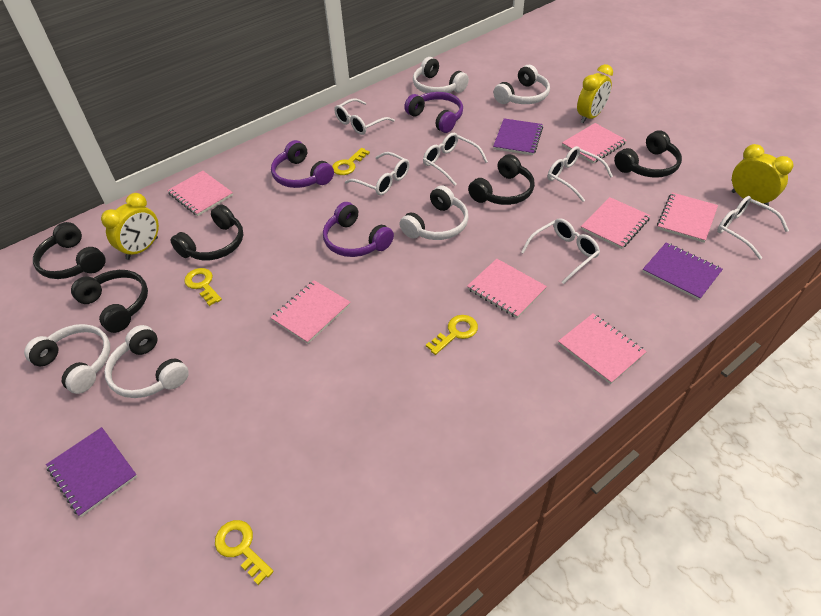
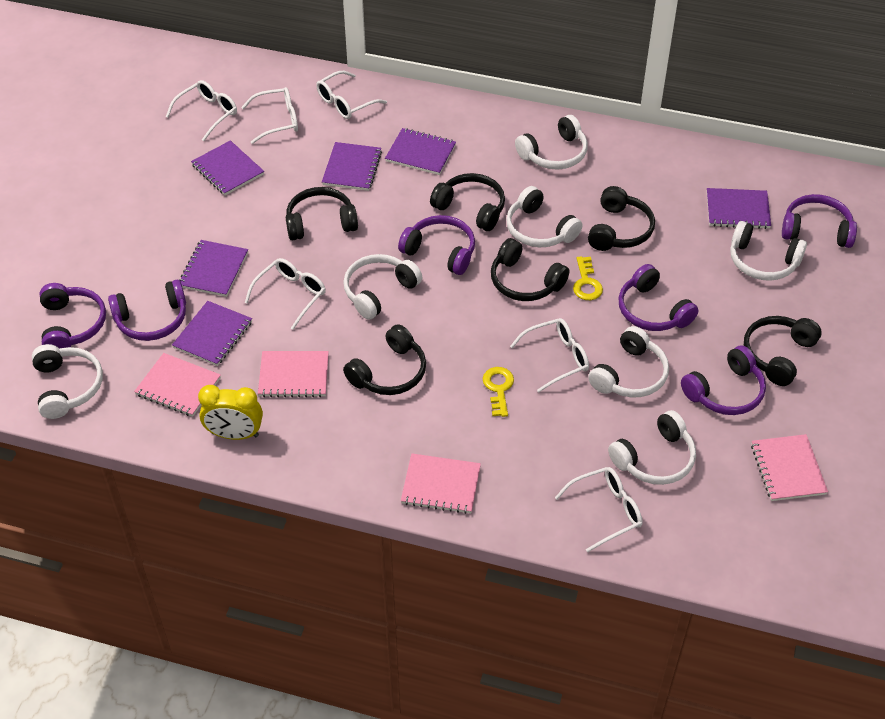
black headphones: [33,222,106,279] [71,270,148,333] [170,204,243,260] [468,154,535,205] [614,130,682,178] = 5 -> [286,187,358,241] [343,324,426,395] [430,173,505,231] [491,238,570,301] [588,186,655,251] [744,316,822,386] = 6
pink notebook: [167,171,233,216] [270,280,351,344] [467,259,547,318] [558,313,647,384] [562,123,627,164] [581,197,651,249] [657,193,718,243] = 7 -> [134,353,221,417] [258,351,329,397] [401,454,481,514] [751,434,828,501] = 4
purple headphones: [271,140,334,188] [323,202,394,257] [404,92,463,133] = 3 -> [40,283,106,349] [108,280,186,341] [398,215,475,275] [618,264,698,331] [681,345,766,415] [782,194,857,248] = 6
purple notebook: [46,427,137,517] [493,119,543,155] [642,242,723,300] = 3 -> [172,301,252,366] [179,240,248,297] [191,140,264,195] [322,142,382,191] [385,128,456,175] [707,188,771,229] = 6
white headphones: [24,324,110,394] [104,325,189,398] [400,185,469,240] [413,57,469,93] [493,65,550,104] = 5 -> [32,344,103,419] [343,254,422,320] [506,186,582,247] [515,115,588,169] [588,326,669,397] [608,410,696,485] [730,221,807,281] = 7
yellow clock: [101,193,159,260] [577,64,613,123] [732,144,793,206] = 3 -> [198,385,263,440] = 1
yellow key: [184,268,222,306] [215,520,274,585] [332,148,370,175] [426,315,478,355] = 4 -> [483,367,514,417] [573,256,603,300] = 2

